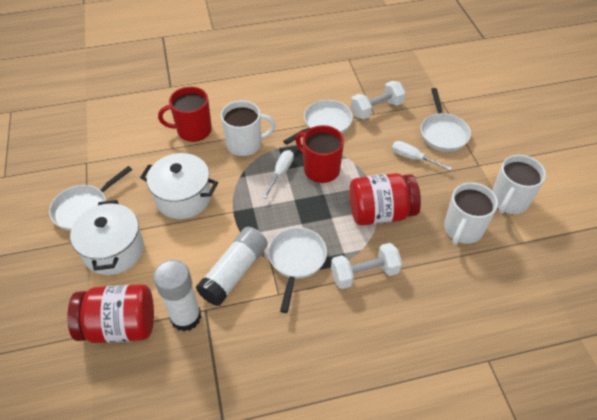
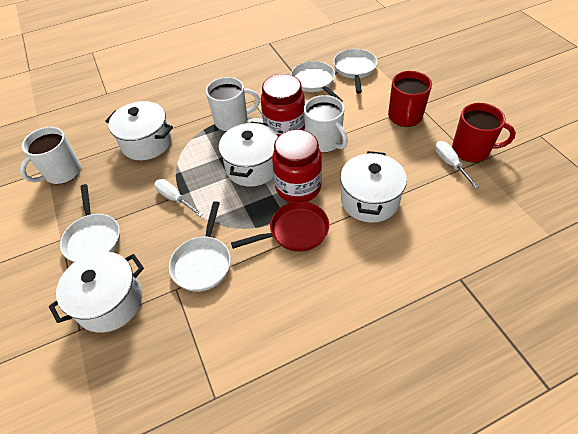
red pan: none = 0 -> [231,201,329,252] = 1
white dumbbell: [331,243,402,289] [351,81,406,119] = 2 -> none = 0
white glue stick: [153,260,201,331] [196,227,268,306] = 2 -> none = 0
white pot: [70,200,144,275] [140,153,218,219] = 2 -> [49,251,144,332] [105,101,173,160] [219,122,278,187] [340,151,407,223] = 4

